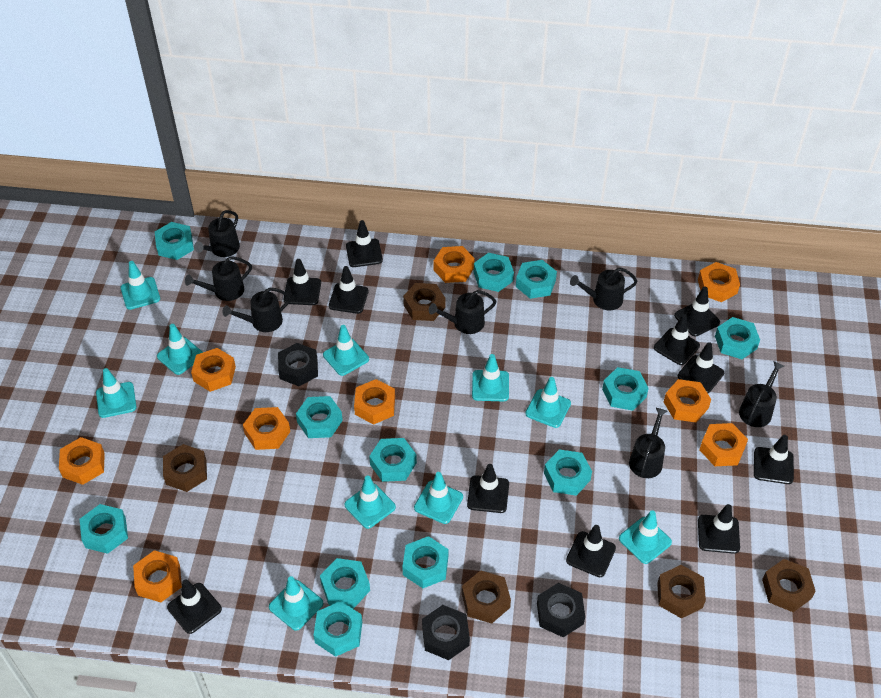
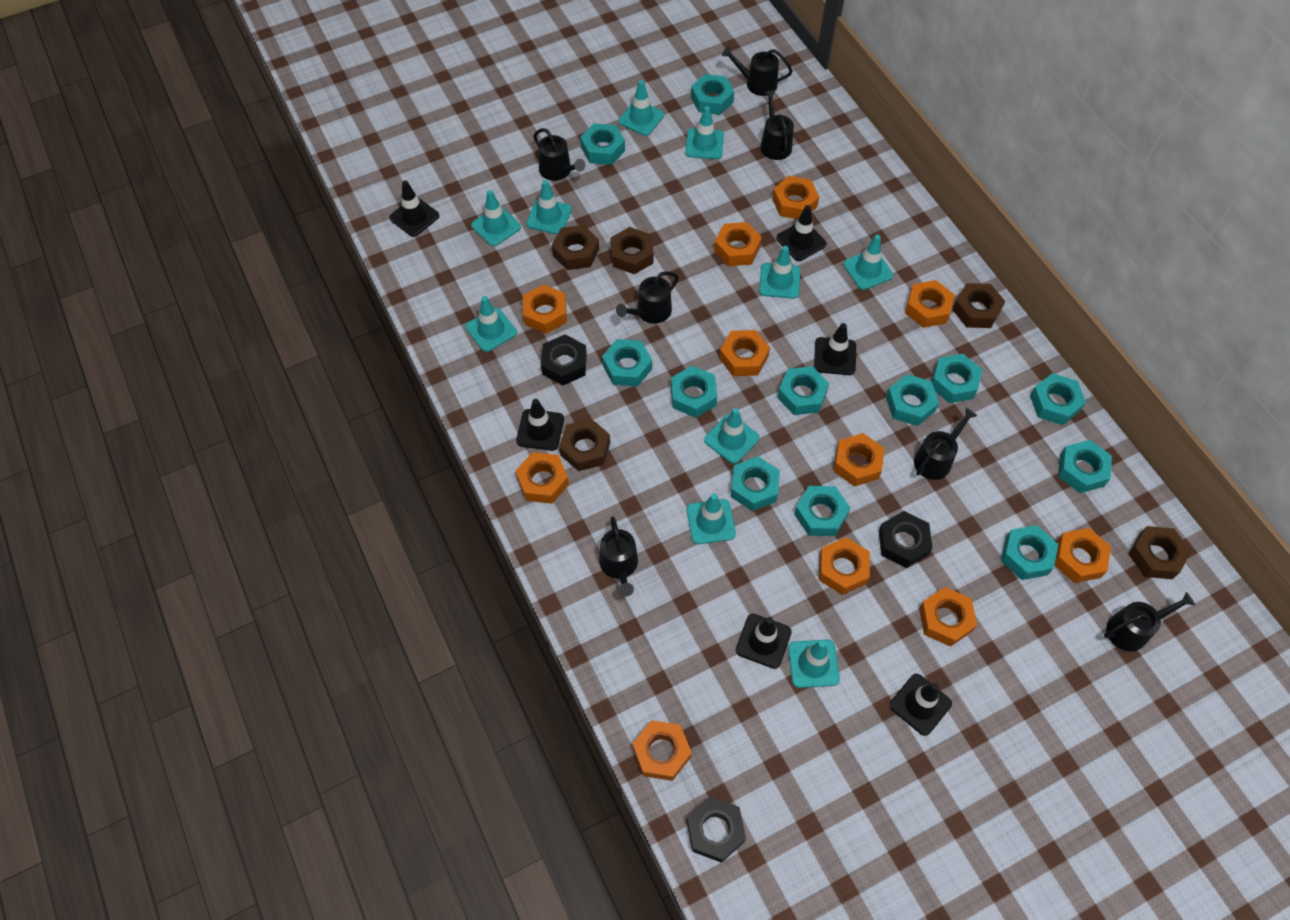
black traffic cone: [167,579,222,634] [284,259,321,305] [329,266,368,314] [346,220,383,267] [467,464,509,513] [566,525,616,577] [654,314,700,365] [674,287,720,337] [678,342,724,393] [698,504,740,554] [754,435,794,484] = 11 -> [389,180,439,237] [516,399,564,451] [736,614,792,669] [776,205,826,261] [814,323,856,375] [889,674,952,736] = 6
orange nut: [59,437,105,485] [133,550,182,602] [191,348,236,392] [243,407,290,450] [354,379,395,425] [433,246,475,283] [664,379,711,423] [698,262,740,302] [700,423,748,466] = 9 -> [515,452,569,504] [523,284,567,334] [632,720,692,781] [714,222,762,266] [719,330,770,376] [772,176,819,219] [819,537,870,595] [833,433,884,487] [905,280,955,328] [919,587,977,647] [1055,528,1111,583] = 11

